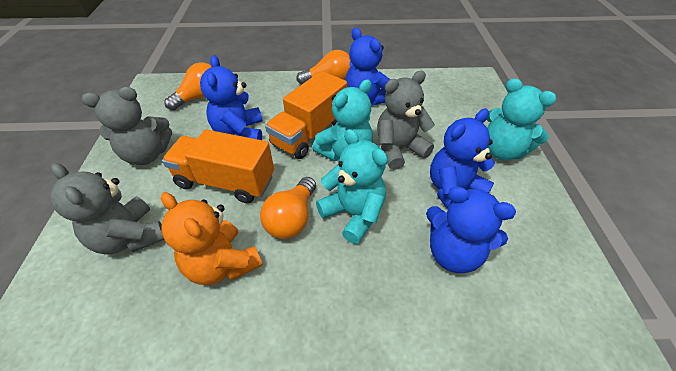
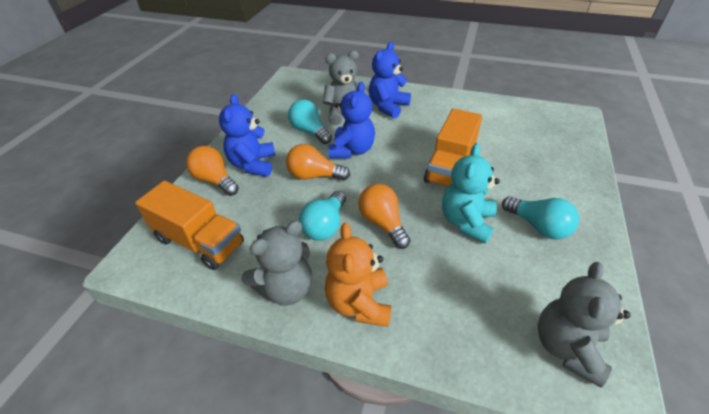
blue teddy bear: [200,55,263,140] [345,28,390,105] [426,186,516,273] [430,109,495,209] = 4 -> [219,94,276,177] [328,82,375,158] [369,42,411,118] = 3
turquoise light bulb: none = 0 -> [288,99,332,144] [299,191,346,241] [502,196,579,239] = 3
turquoise teddy bear: [312,79,373,161] [316,129,388,244] [487,78,556,160] = 3 -> [442,143,500,244] = 1

